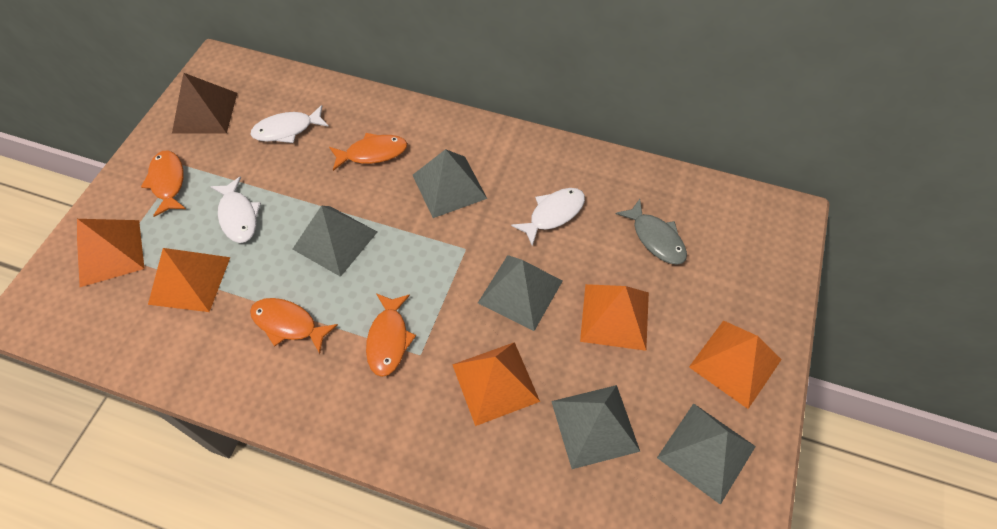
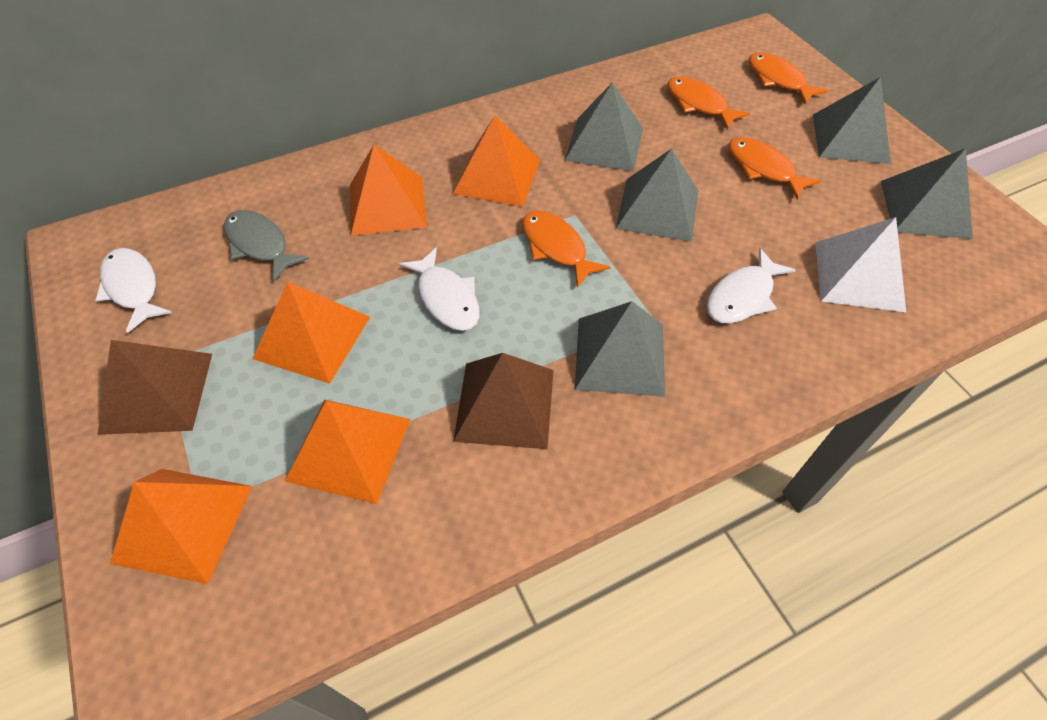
brown pyramid: [172,73,237,134] = 1 -> [98,340,212,435] [453,353,554,449] = 2
white pyramid: none = 0 -> [815,217,906,312] = 1

